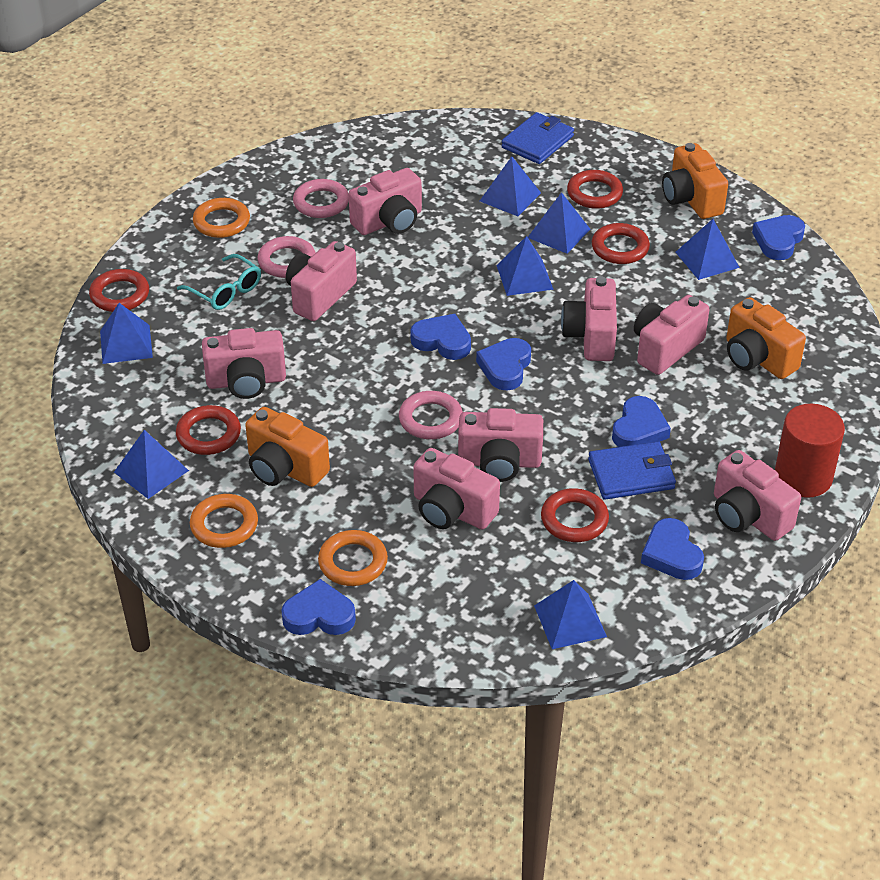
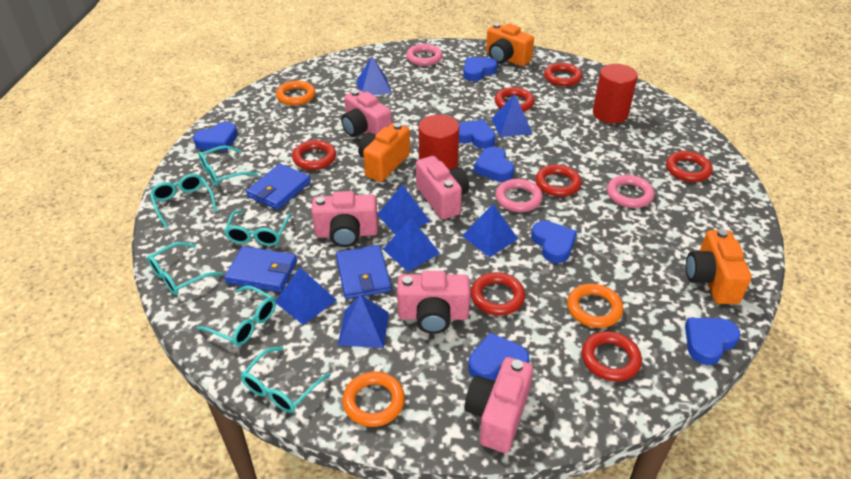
blue heart: [281,579,356,635] [410,314,471,360] [476,338,531,390] [612,396,671,447] [641,518,704,580] [752,215,805,260] = 6 -> [193,122,238,151] [459,119,495,149] [463,57,498,81] [468,333,529,380] [474,147,514,182] [531,221,577,263] [685,318,740,365] = 7
blue wallet: [501,112,574,164] [588,441,676,500] = 2 -> [224,246,297,292] [246,164,311,210] [336,245,391,299] = 3
pink camera: [202,328,286,399] [286,241,357,321] [349,168,422,235] [413,448,500,529] [458,408,543,482] [561,277,617,361] [634,295,709,375] [714,450,801,541] = 8 -> [311,191,378,247] [341,90,392,137] [397,271,470,334] [416,156,469,220] [465,357,533,453] = 5
red cylinder: [775,404,845,498] = 1 -> [418,114,459,170] [593,64,638,123] = 2
red ring: [89,269,149,312] [176,405,241,455] [541,488,609,542] [567,170,623,209] [592,223,650,264] = 5 -> [292,140,336,170] [471,272,525,316] [495,87,535,112] [535,165,582,197] [544,63,582,86] [582,331,642,382] [666,151,713,182] = 7
turquoise glasses: [177,254,261,310] = 1 -> [147,242,223,295] [150,174,217,228] [197,286,276,346] [198,146,258,187] [224,210,292,246] [241,347,331,413] = 6

